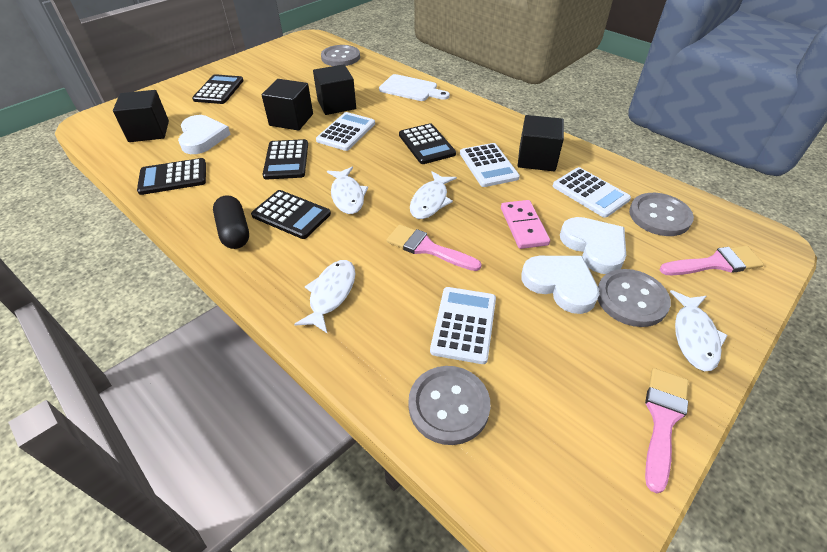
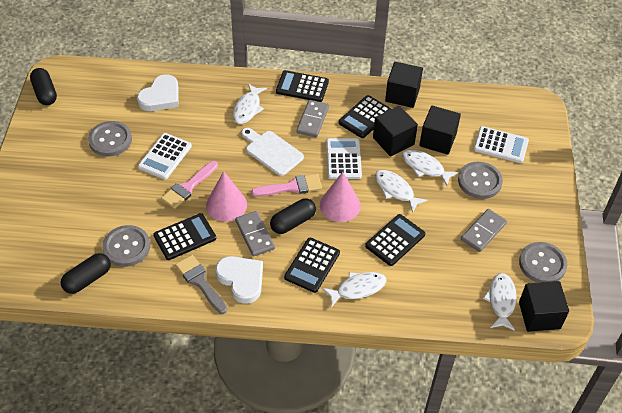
black capsule: [213,195,249,249] = 1 -> [30,68,57,105] [61,253,111,294] [270,199,316,234] = 3
grey brush: none = 0 -> [175,255,227,314] = 1
grey domino: none = 0 -> [235,211,275,256] [296,100,329,138] [461,209,507,252] = 3
pink brush: [386,224,482,271] [645,368,689,493] [660,246,764,275] = 3 -> [161,161,218,209] [251,174,322,197] = 2
pink cone: none = 0 -> [206,171,247,222] [320,172,361,222] = 2
pink domino: [501,200,550,249] = 1 -> none = 0
white calculator: [316,112,375,151] [430,287,496,364] [460,143,520,187] [553,167,631,218] = 4 -> [138,133,192,180] [326,138,362,179] [474,126,529,163] = 3
white fish: [294,260,355,333] [327,167,368,214] [410,171,457,219] [670,290,728,371] = 4 -> [233,83,267,124] [322,272,387,308] [375,170,428,213] [402,149,458,186] [483,273,517,331] = 5
white heart: [178,115,231,154] [521,256,599,314] [560,217,626,274] = 3 -> [137,74,179,111] [215,256,263,304] = 2

